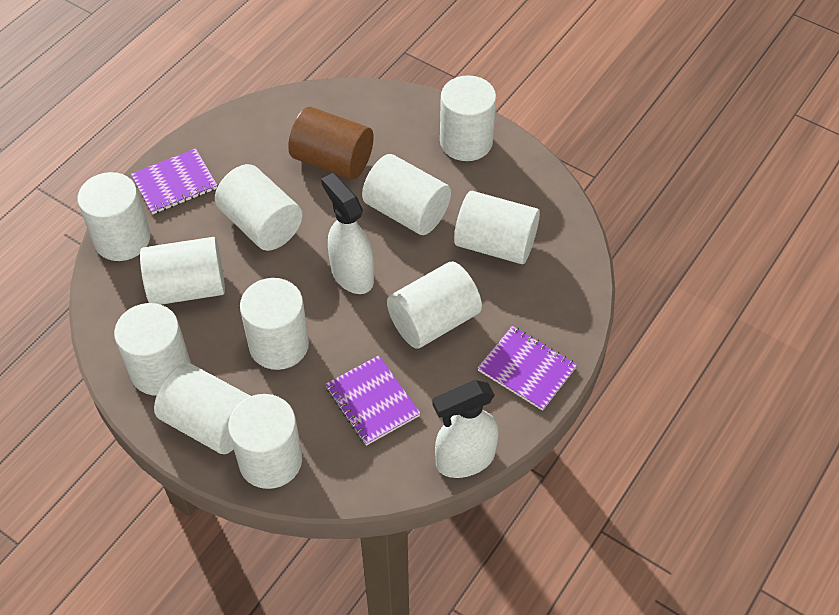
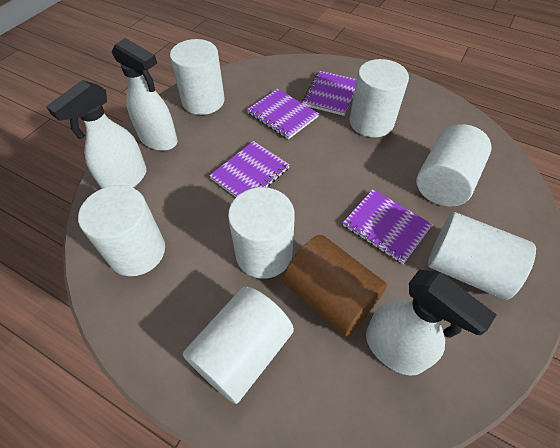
purple notebook: [131,148,218,214] [325,355,421,446] [478,326,577,411] = 3 -> [209,141,290,197] [247,89,319,139] [302,71,357,116] [343,189,433,264] = 4
white cylinder: [78,172,150,261] [114,303,191,396] [140,237,225,305] [154,363,250,454] [215,164,303,251] [228,394,302,489] [240,278,309,370] [362,154,451,235] [387,262,482,349] [440,75,496,161] [454,191,540,264] = 11 -> [78,185,165,276] [170,39,225,115] [183,286,294,404] [228,187,295,279] [349,59,409,137] [416,124,492,207] [428,212,536,300] = 7
white spray bottle: [321,173,374,294] [432,380,499,478] = 2 -> [46,80,147,189] [112,38,177,151] [366,270,497,376] = 3

